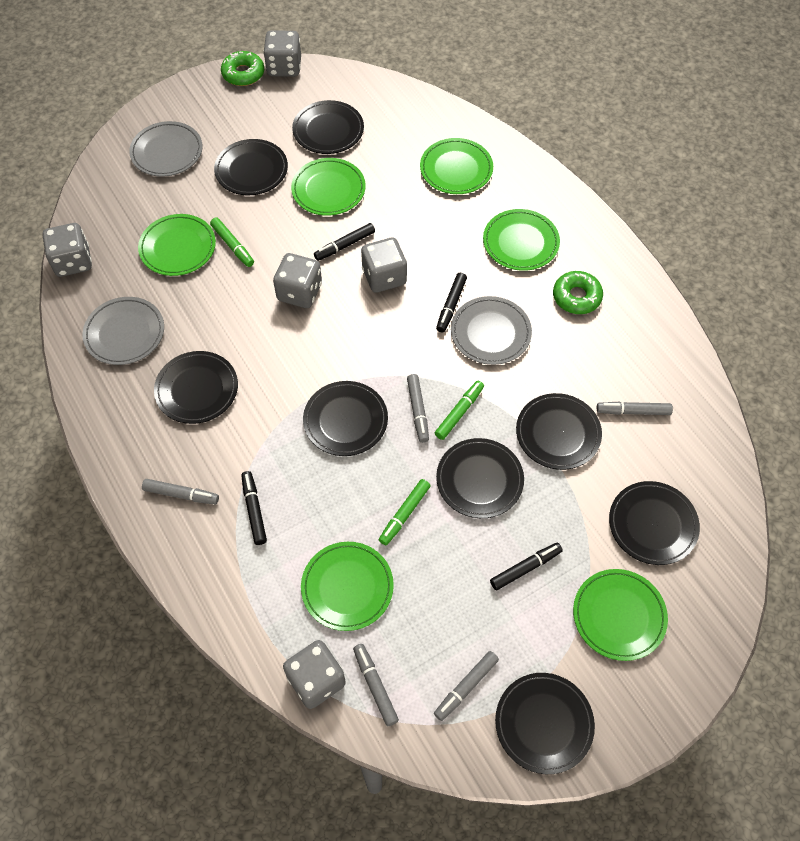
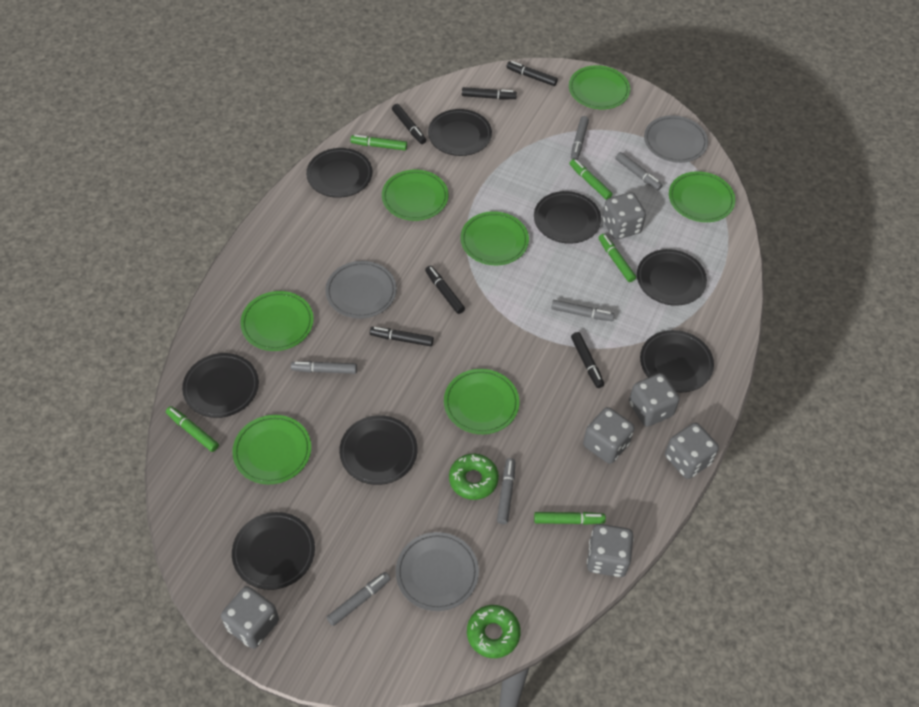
black marker: [241,471,267,545] [314,223,375,261] [436,273,467,332] [490,543,563,590] = 4 -> [370,327,434,346] [392,104,426,144] [425,266,465,314] [462,87,517,99] [506,61,558,86] [571,332,604,388] = 6
green marker: [210,217,254,267] [379,479,430,545] [435,381,484,440] = 3 -> [166,406,219,452] [350,135,407,150] [534,512,606,525] [569,159,613,200] [599,234,636,282] = 5
green plate: [138,214,216,276] [291,158,366,216] [301,542,394,631] [420,138,493,194] [483,209,560,271] [573,569,668,661] = 6 -> [232,415,311,484] [240,291,314,351] [382,170,448,221] [444,369,519,434] [461,211,529,265] [569,65,630,109] [669,171,735,222] = 7
grey dice: [43,223,92,277] [263,30,301,77] [273,253,322,308] [283,640,346,709] [361,237,407,293] = 5 -> [221,586,279,649] [583,407,635,464] [587,524,634,577] [602,192,646,240] [629,373,680,427] [665,423,719,479] = 6
grey marker: [142,479,219,505] [353,644,399,726] [407,374,429,443] [434,651,499,721] [597,402,673,415] = 5 -> [291,361,357,374] [326,572,390,626] [497,458,515,524] [551,300,615,321] [571,116,589,160] [615,152,662,190] = 6

